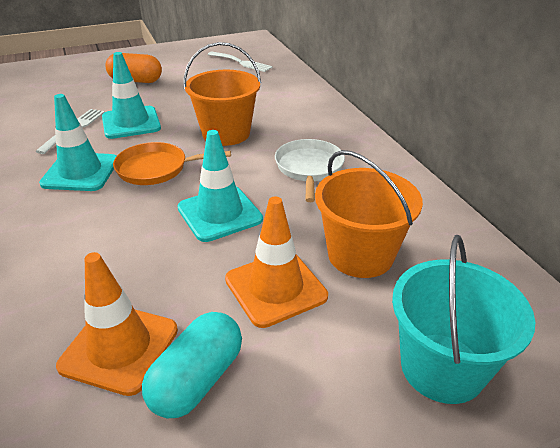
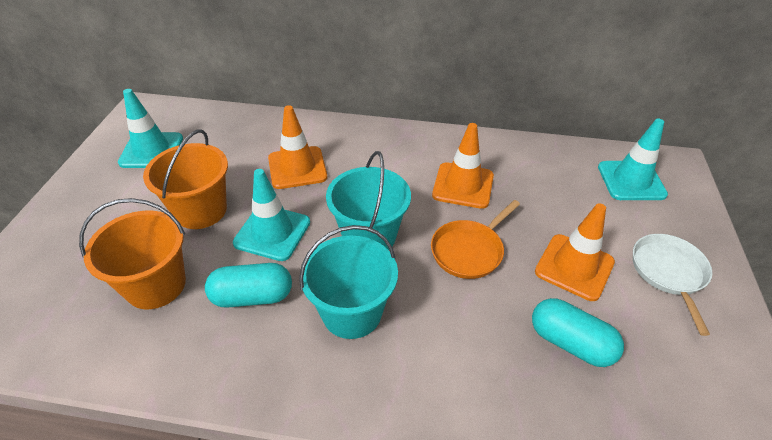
orange capsule: [106,53,162,83] = 1 -> none = 0
orange traffic cone: [56,252,178,396] [225,196,328,328] = 2 -> [268,105,327,189] [432,123,494,209] [535,203,615,301] = 3
turquoise bucket: [392,235,535,404] = 1 -> [299,225,398,339] [326,151,411,250] = 2
turquoise capsule: [142,312,242,418] = 1 -> [205,263,292,308] [532,298,624,367] = 2
white fork: [36,109,105,154] [208,52,273,72] = 2 -> none = 0

